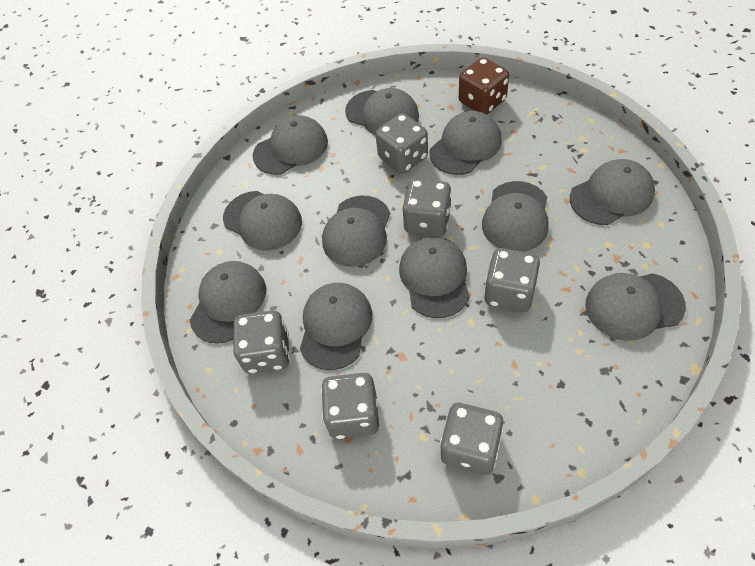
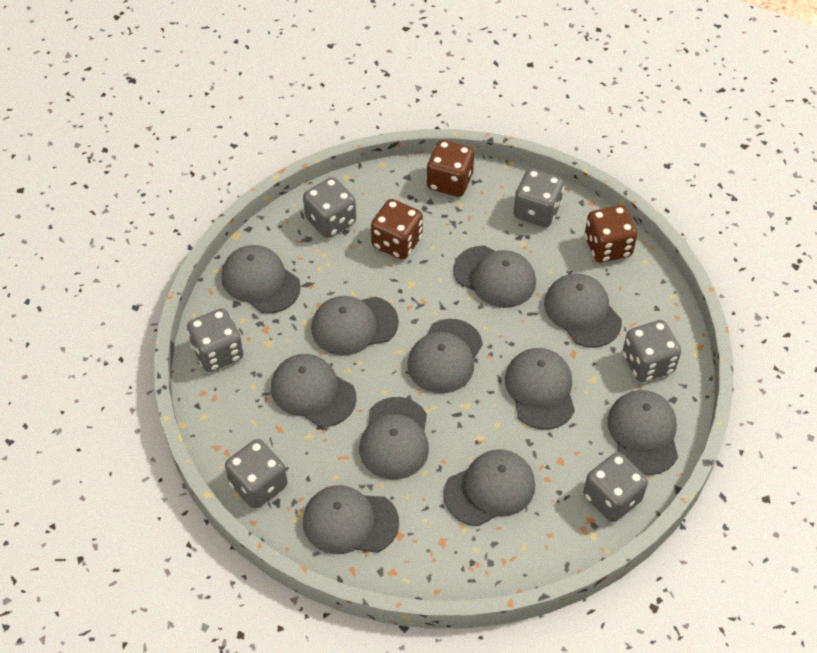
brown dice: [459,57,509,114] = 1 -> [371,199,423,260] [426,140,474,197] [585,205,637,263] = 3

